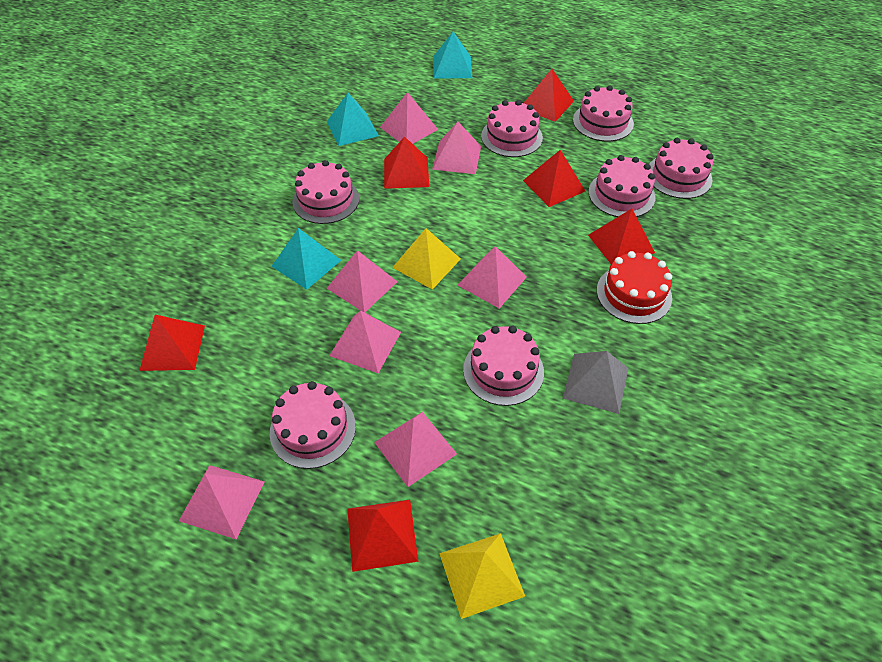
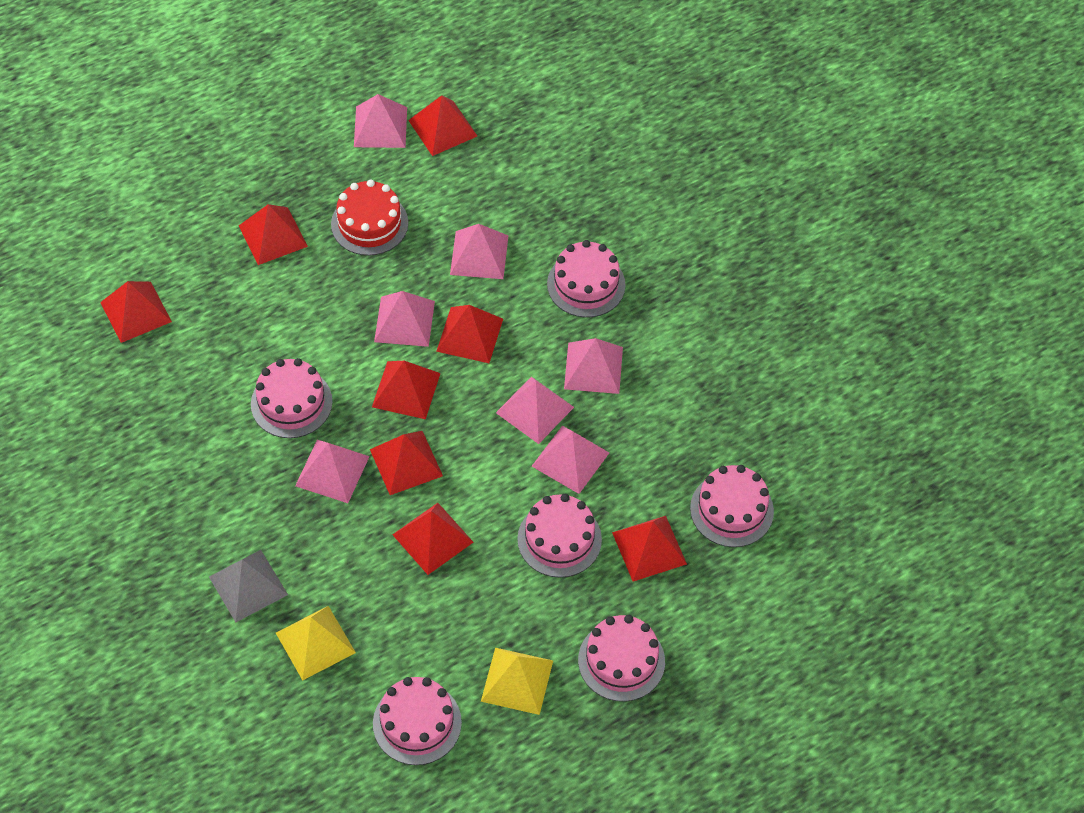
pink cake: [270,381,356,469] [292,160,359,224] [463,326,544,406] [481,100,543,157] [573,85,634,141] [588,155,656,217] [649,138,714,199] = 7 -> [251,358,332,438] [373,677,462,765] [517,494,602,578] [547,240,626,318] [578,615,665,702] [690,465,774,547] = 6
red pyramid: [139,315,205,371] [347,500,418,572] [384,136,429,189] [523,150,585,207] [524,69,574,122] [588,209,655,264] = 6 -> [100,281,172,343] [239,204,308,265] [370,431,443,495] [372,361,440,419] [392,503,473,575] [408,95,477,156] [436,305,503,363] [612,516,687,581] = 8
turquoise pyramid: [272,228,341,290] [327,93,379,146] [433,32,472,79] = 3 -> none = 0

